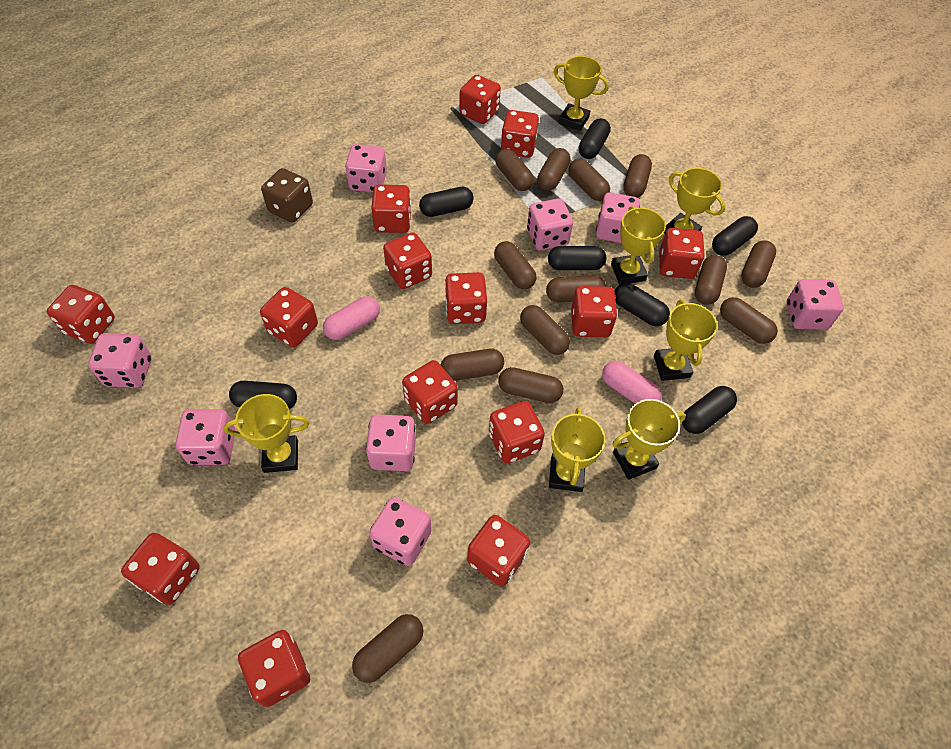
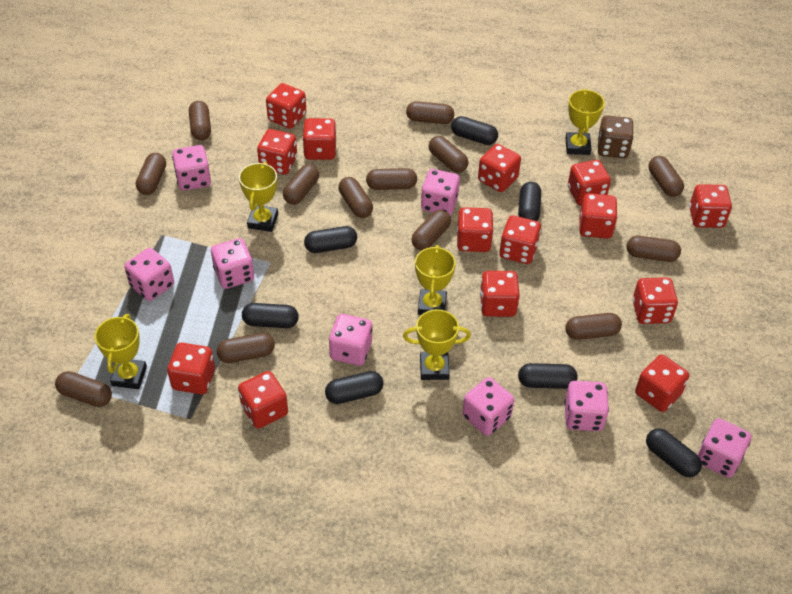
pink capsule: [323,296,380,340] [602,361,662,403] = 2 -> none = 0
yellow trophy: [224,394,310,473] [549,407,605,492] [554,56,609,131] [611,206,666,285] [612,399,686,480] [654,300,717,381] [664,168,725,234] = 7 -> [95,314,147,389] [239,162,278,232] [403,309,471,380] [415,245,456,315] [565,89,605,155] = 5

